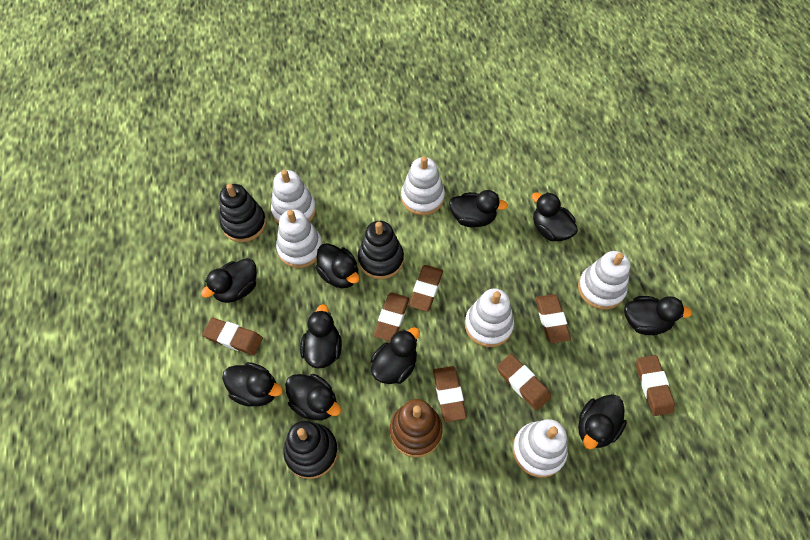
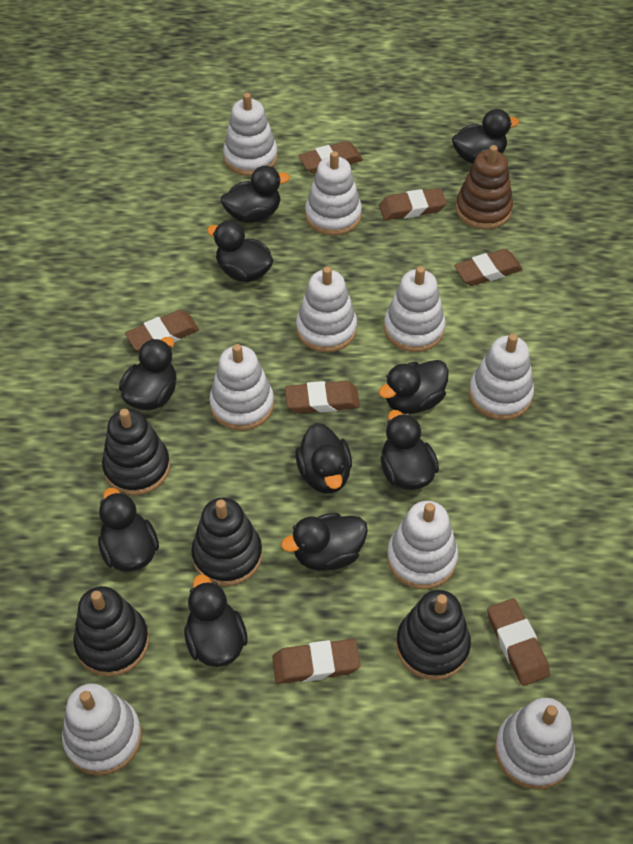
black stacking toy: [220,184,266,242] [283,421,338,479] [358,221,404,279] = 3 -> [73,586,149,677] [102,409,170,495] [191,497,262,586] [396,590,471,680] = 4
white stacking toy: [271,170,316,224] [276,209,322,268] [401,156,445,215] [465,288,514,347] [513,419,568,478] [578,251,630,310] = 6 -> [62,684,142,775] [209,344,274,431] [223,93,278,176] [296,266,357,352] [305,151,362,236] [384,266,446,352] [387,501,458,589] [469,334,534,420] [495,698,575,790] = 9

